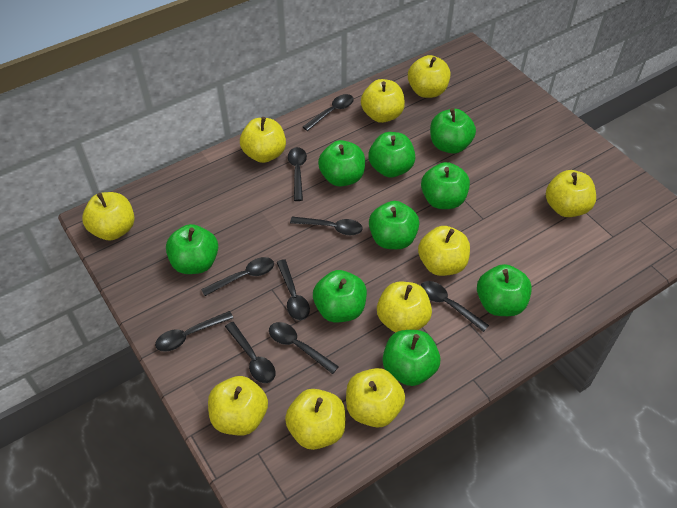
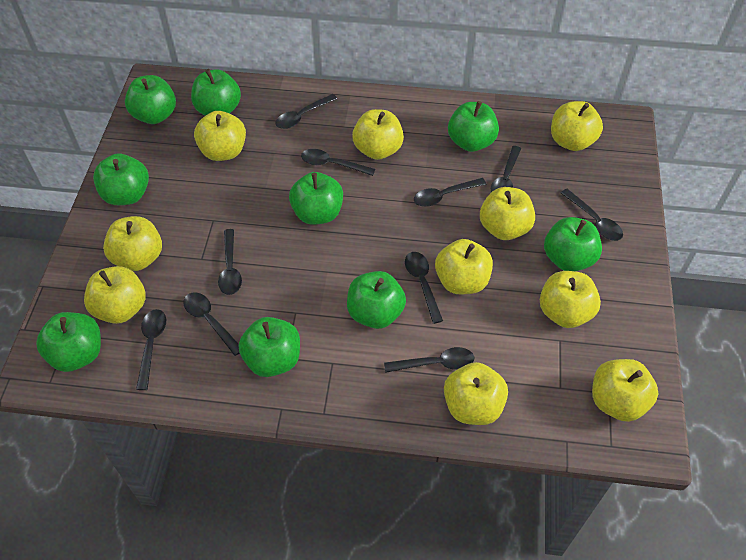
black spoon: [155,311,233,352] [201,257,274,296] [225,322,276,383] [269,322,339,374] [277,259,310,320] [288,147,307,201] [290,217,363,235] [303,94,354,131] [420,281,489,332] = 9 -> [136,309,166,390] [183,292,239,356] [218,229,242,295] [275,94,337,129] [301,149,375,176] [384,347,474,373] [405,252,443,324] [414,178,486,207] [491,146,521,192] [561,189,623,241] = 10

